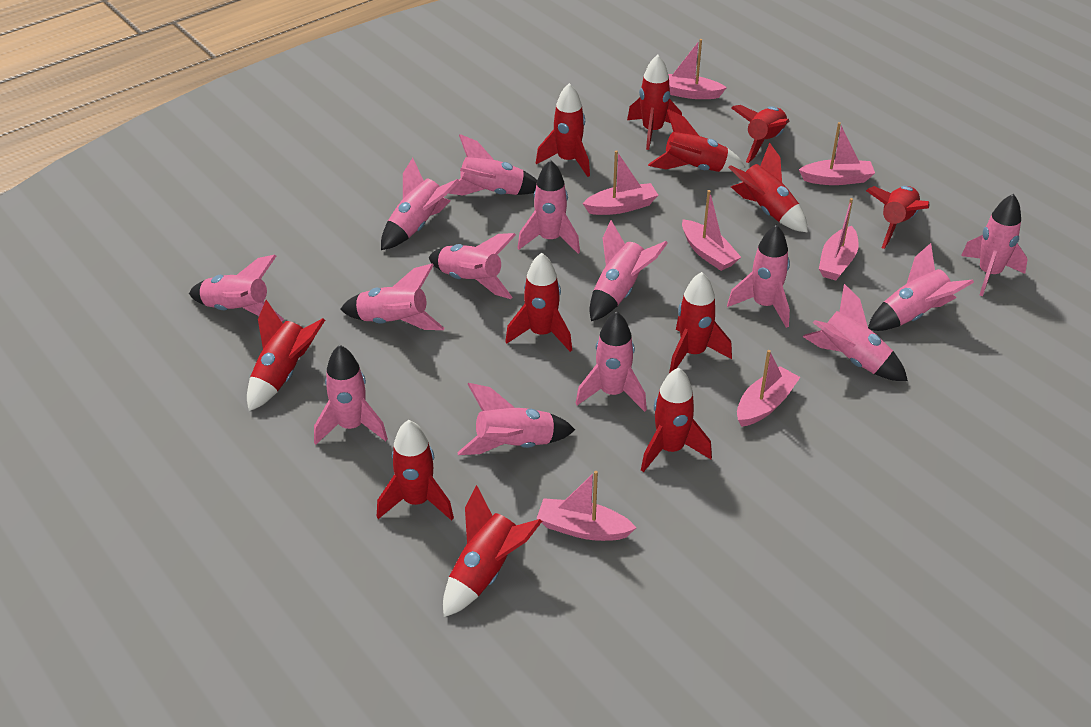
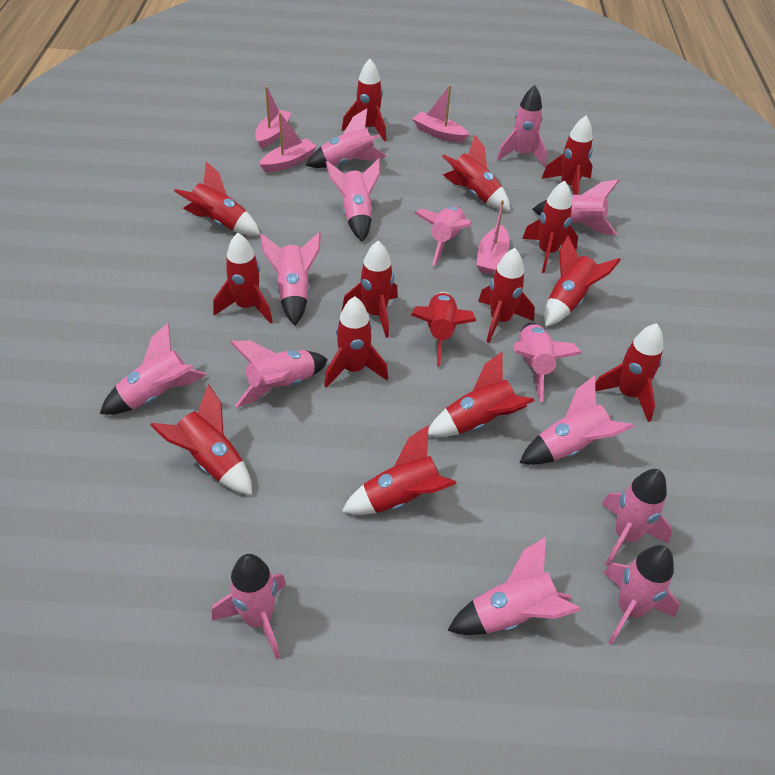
pink boat: [536,471,636,541] [582,150,658,215] [668,39,727,99] [682,190,741,271] [737,350,800,427] [799,122,875,185] [819,198,859,280] = 7 -> [255,86,292,149] [259,112,317,172] [413,85,469,143] [476,200,509,275] = 4
red rocket: [247,300,325,411] [377,420,454,521] [443,485,542,617] [505,253,572,352] [536,83,590,177] [627,54,682,150] [641,367,712,472] [648,109,745,172] [669,272,732,373] [728,142,808,232] [731,105,790,163] [866,186,930,249] = 12 -> [150,384,252,495] [174,162,260,235] [213,233,273,324] [324,296,389,388] [342,59,386,141] [342,241,398,338] [342,425,457,515] [411,292,476,367] [428,351,534,437] [442,135,510,211] [478,248,535,343] [522,181,578,273] [542,116,593,195] [544,235,621,327] [595,323,663,422] = 15

